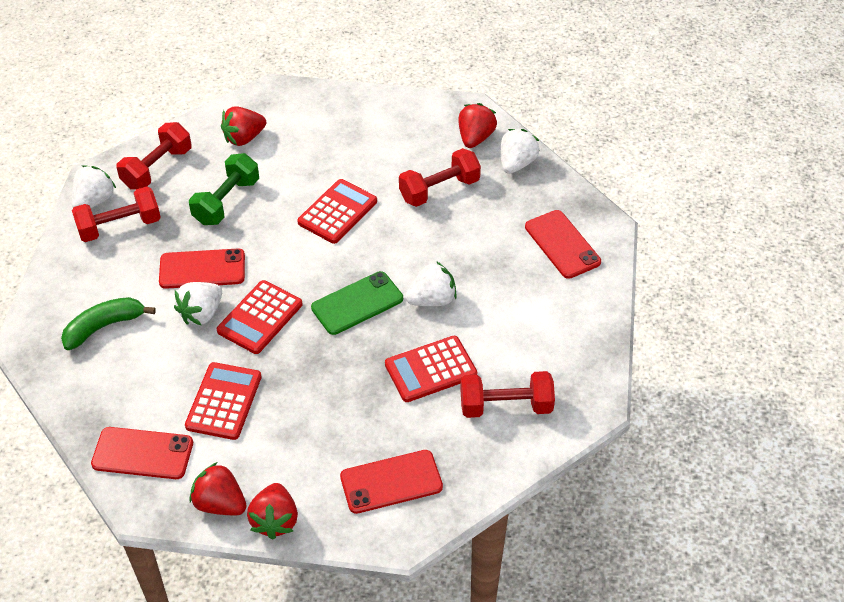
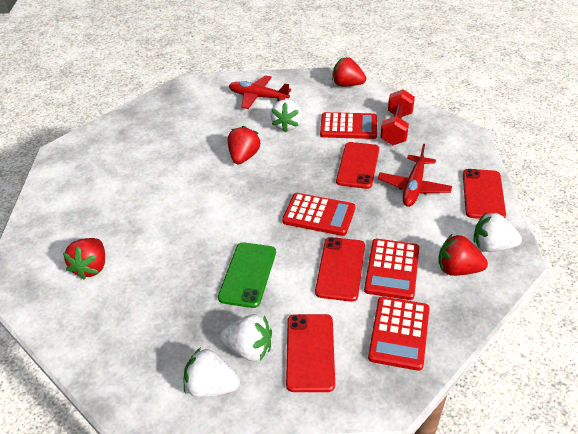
green banana: [61,297,156,350] = 1 -> none = 0
green dumbbell: [189,153,259,225] = 1 -> none = 0
red dumbbell: [72,186,161,242] [116,122,192,190] [399,148,481,207] [460,371,555,418] = 4 -> [380,89,415,145] = 1
red plane: none = 0 -> [229,75,291,109] [378,144,452,207] = 2

